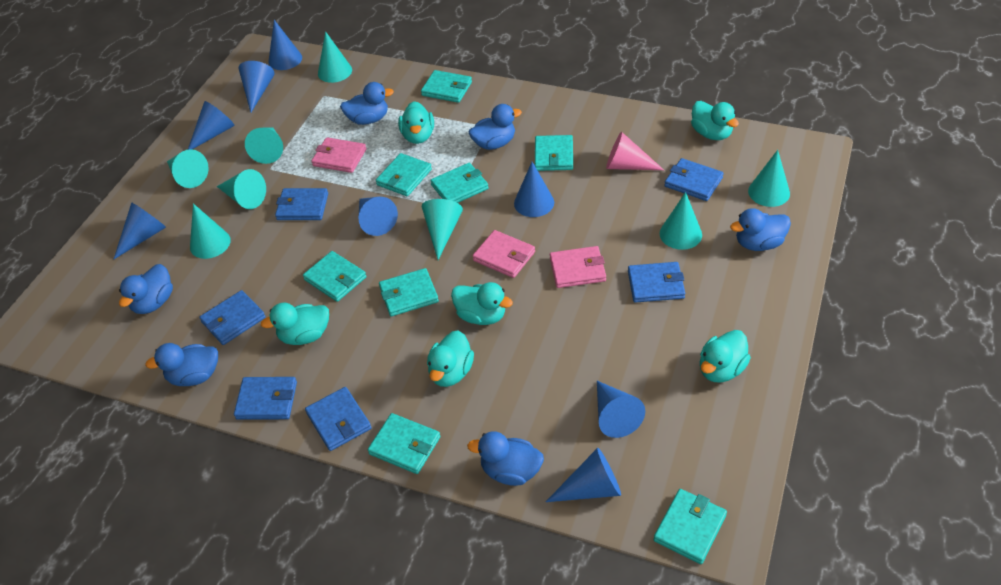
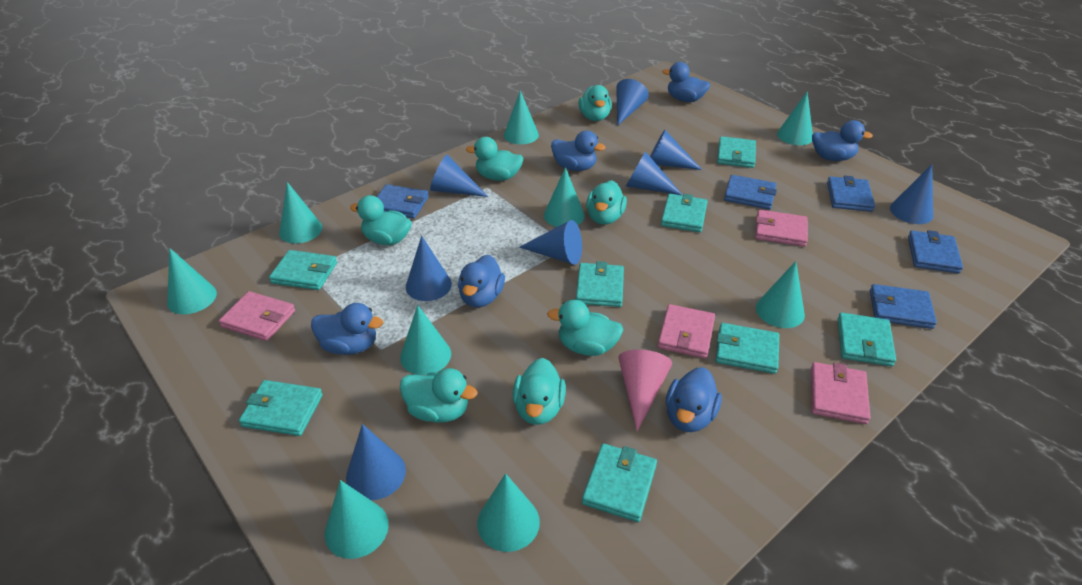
blue wallet: [199,290,266,345] [234,377,297,420] [275,188,328,220] [305,387,371,451] [628,262,685,303] [664,158,724,201] = 6 -> [377,184,429,219] [724,175,777,209] [827,176,875,212] [870,284,937,329] [908,230,963,273] = 5
pink wallet: [311,137,366,173] [473,230,535,278] [550,246,606,288] = 3 -> [219,291,295,341] [658,304,715,359] [755,210,808,247] [811,362,870,424] = 4
turquoise cone: [167,149,209,188] [190,203,231,259] [217,169,266,209] [245,127,283,164] [318,31,352,83] [422,199,463,260] [660,192,702,250] [748,150,790,207] = 8 -> [167,248,217,314] [279,182,322,243] [325,480,389,559] [400,305,451,375] [477,473,540,552] [504,90,539,144] [544,167,585,227] [756,261,805,328] [777,92,813,145] = 9
turquoise duck: [261,303,329,345] [398,101,434,144] [427,330,474,387] [451,282,513,325] [691,101,739,140] [700,330,751,382] = 6 -> [350,195,412,245] [400,368,477,423] [466,137,523,181] [513,358,566,425] [547,300,623,356] [578,85,612,121] [586,180,627,225] = 7

